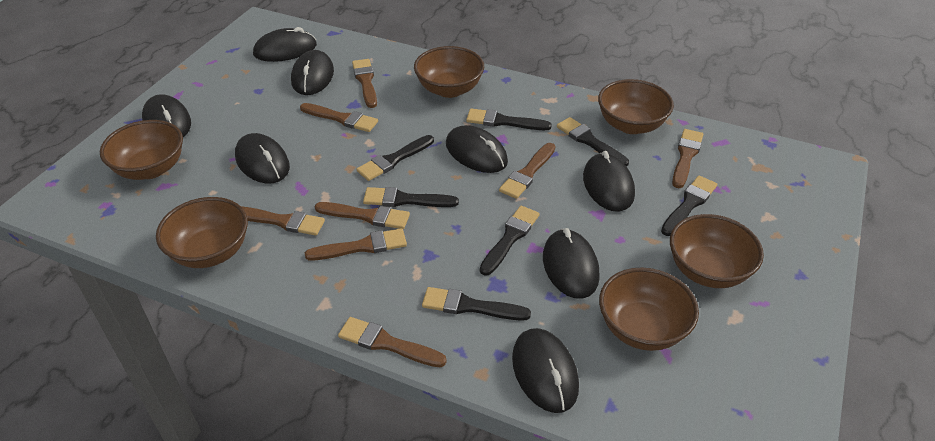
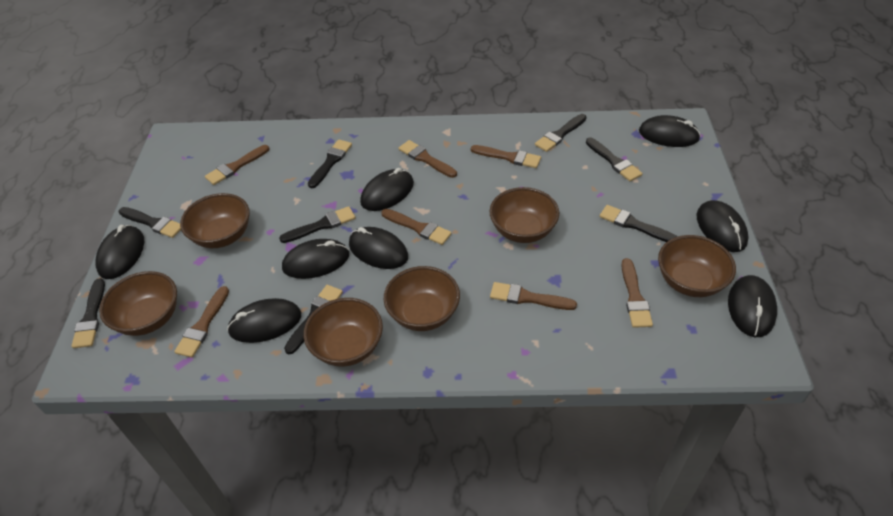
black brush: [356,135,434,181] [363,187,459,207] [422,287,531,321] [466,109,552,130] [480,206,540,276] [557,117,629,166] [661,176,717,236] = 7 -> [71,278,105,348] [119,207,181,238] [279,206,355,243] [284,285,343,354] [308,139,352,188] [535,114,587,152] [586,137,643,181] [599,205,677,242] = 8
brown brush: [241,206,325,236] [300,103,378,132] [305,228,407,260] [315,202,410,229] [338,317,447,368] [352,59,377,108] [499,143,555,199] [672,129,704,188] = 8 -> [174,286,229,358] [205,145,269,185] [381,209,452,245] [399,140,457,178] [471,145,541,168] [490,282,577,310] [621,258,653,328] = 7

